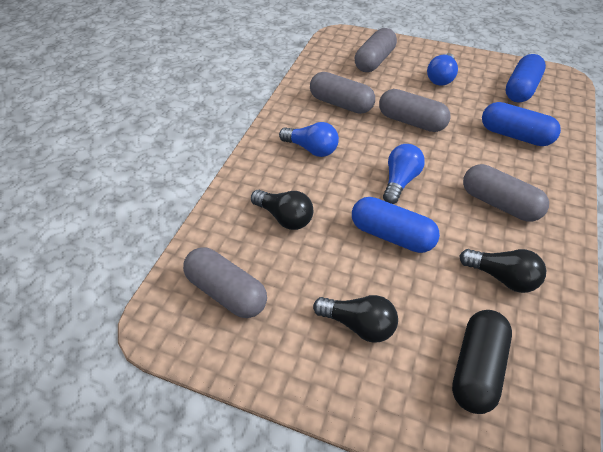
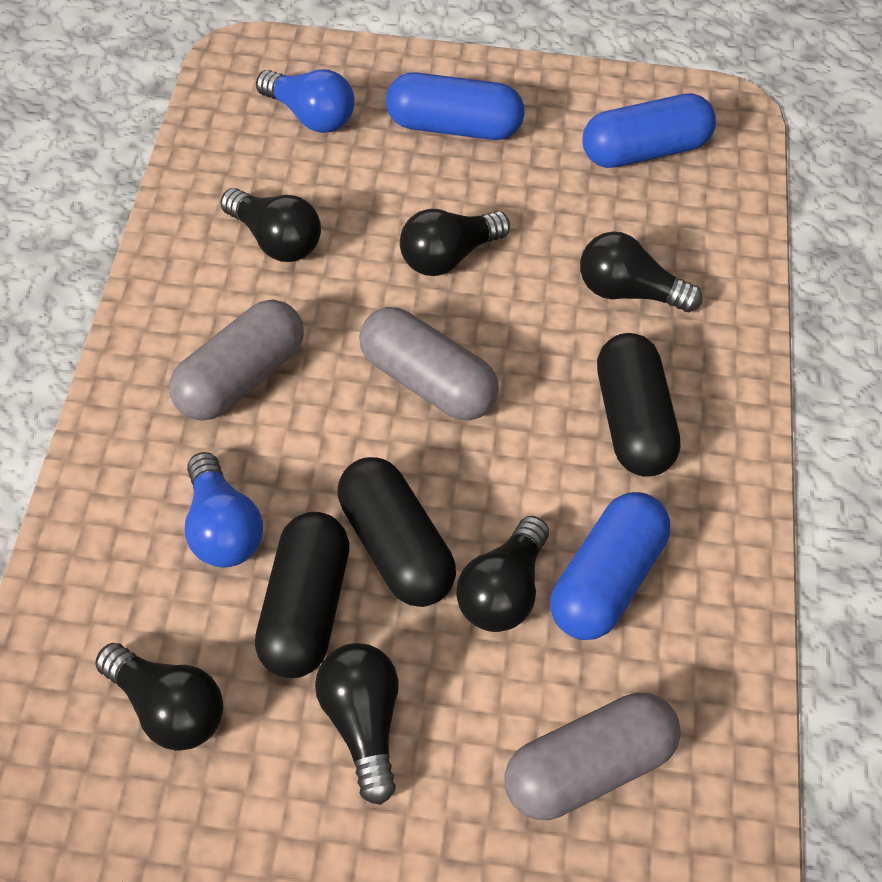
black capsule: [452,310,512,414] = 1 -> [255,512,349,678] [338,457,456,607] [597,333,680,477] = 3
black light bulb: [251,190,313,230] [313,295,398,343] [459,249,546,293] = 3 -> [95,643,223,751] [220,188,321,262] [315,643,399,805] [400,209,510,276] [456,516,549,632] [580,231,702,312] = 6
blue light bulb: [279,122,339,157] [383,144,425,204] [427,53,458,86] = 3 -> [185,452,263,568] [256,69,354,133] = 2
grey capsule: [183,247,267,318] [310,72,375,114] [355,28,397,72] [379,89,451,132] [463,164,549,222] = 5 -> [169,300,304,421] [359,307,499,420] [504,693,681,820] = 3

